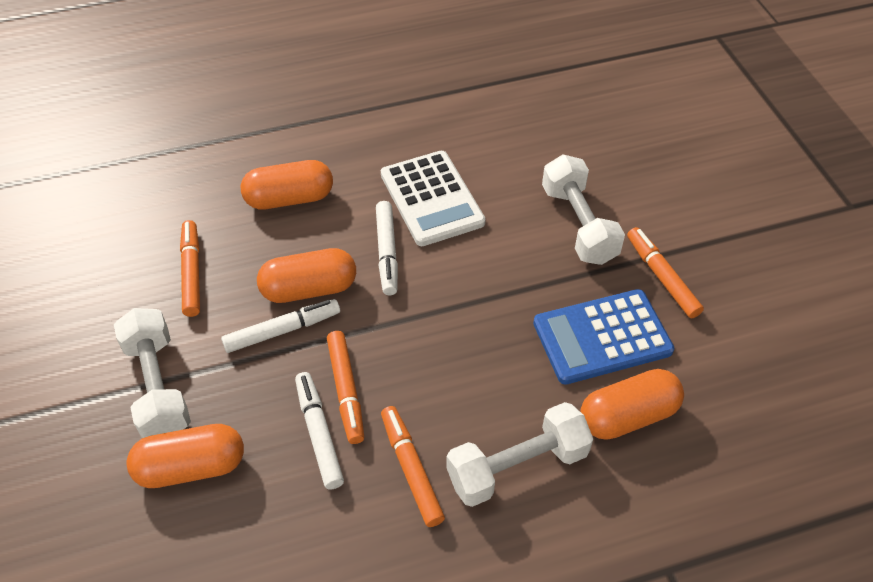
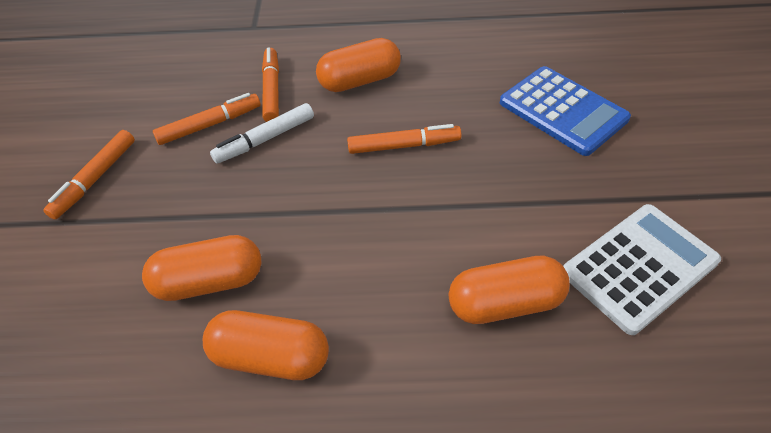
white dumbbell: [114,308,191,438] [446,402,593,507] [542,154,625,265] = 3 -> none = 0
white marker: [221,299,340,353] [295,372,344,489] [376,201,398,295] = 3 -> [210,103,314,164] = 1

